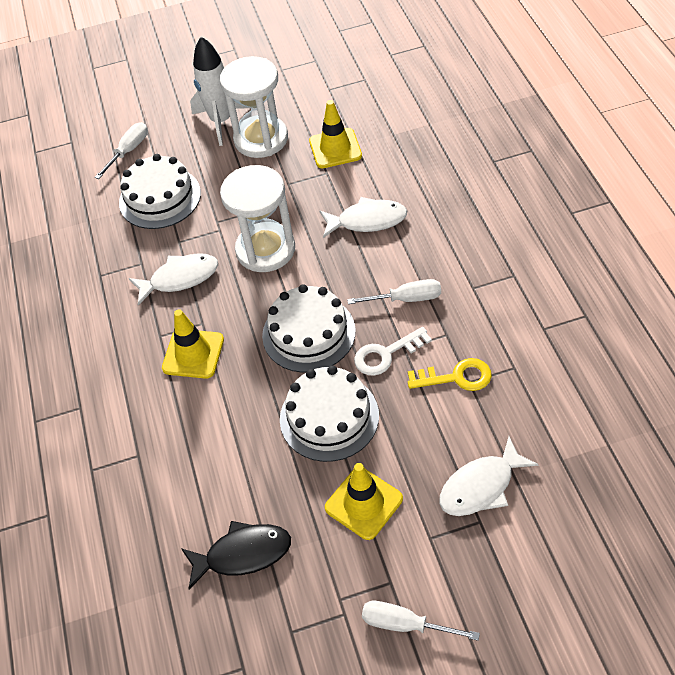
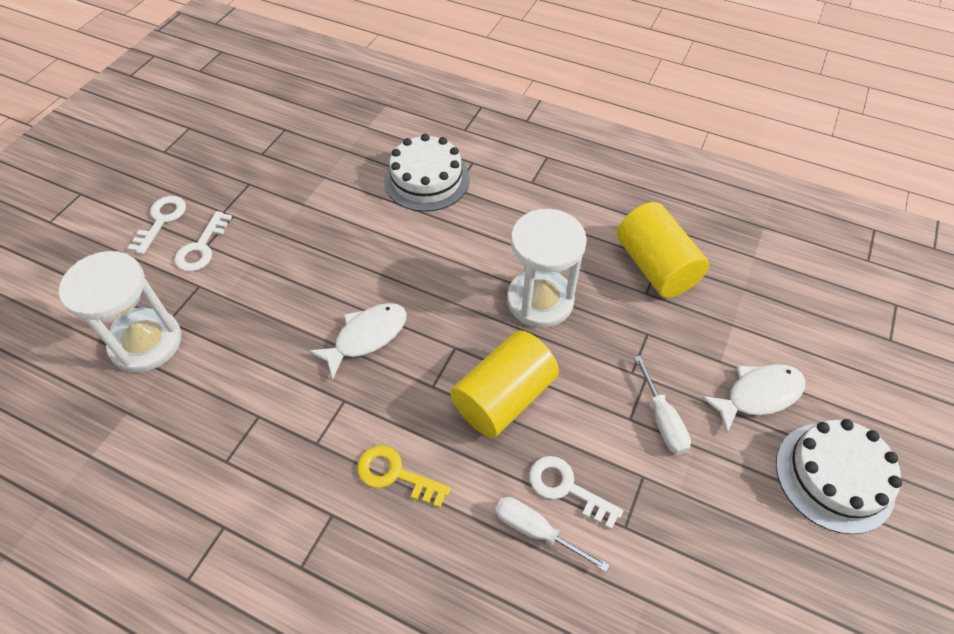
black fish: [181,521,291,590] = 1 -> none = 0
white cake: [119,154,201,229] [262,284,356,373] [280,365,379,462] = 3 -> [384,134,470,212] [776,419,902,534] = 2
white fish: [129,253,218,305] [320,197,407,238] [439,436,539,516] = 3 -> [309,303,407,379] [701,364,806,433] = 2
white key: [354,327,432,376] = 1 -> [127,196,186,254] [175,211,232,272] [529,456,623,530] = 3
white rocket: [190,37,250,146] = 1 -> none = 0
white screwdriver: [95,122,148,179] [347,279,441,304] [362,601,480,641] = 3 -> [495,497,610,572] [634,356,691,454] = 2
yellow cylinder: none = 0 -> [450,330,559,438] [617,202,709,298] = 2
yellow traffic cone: [162,309,224,379] [309,100,362,168] [325,463,403,540] = 3 -> none = 0

